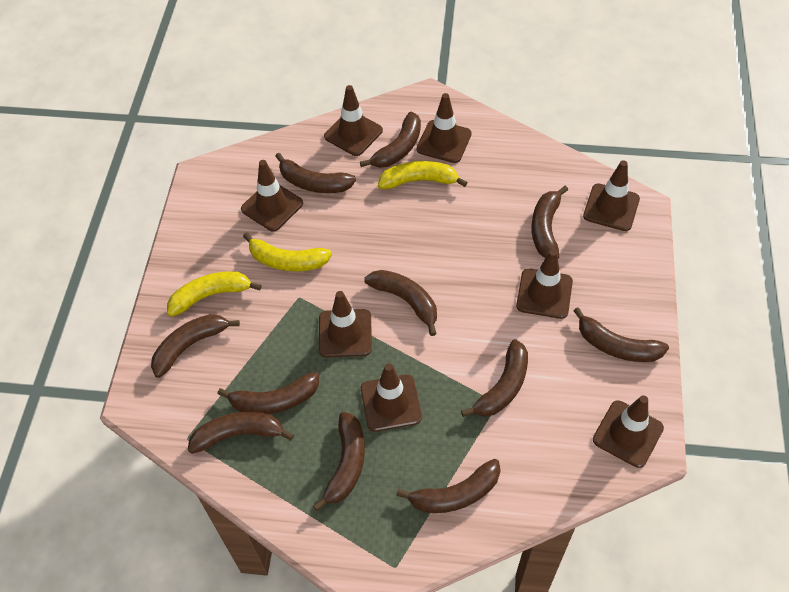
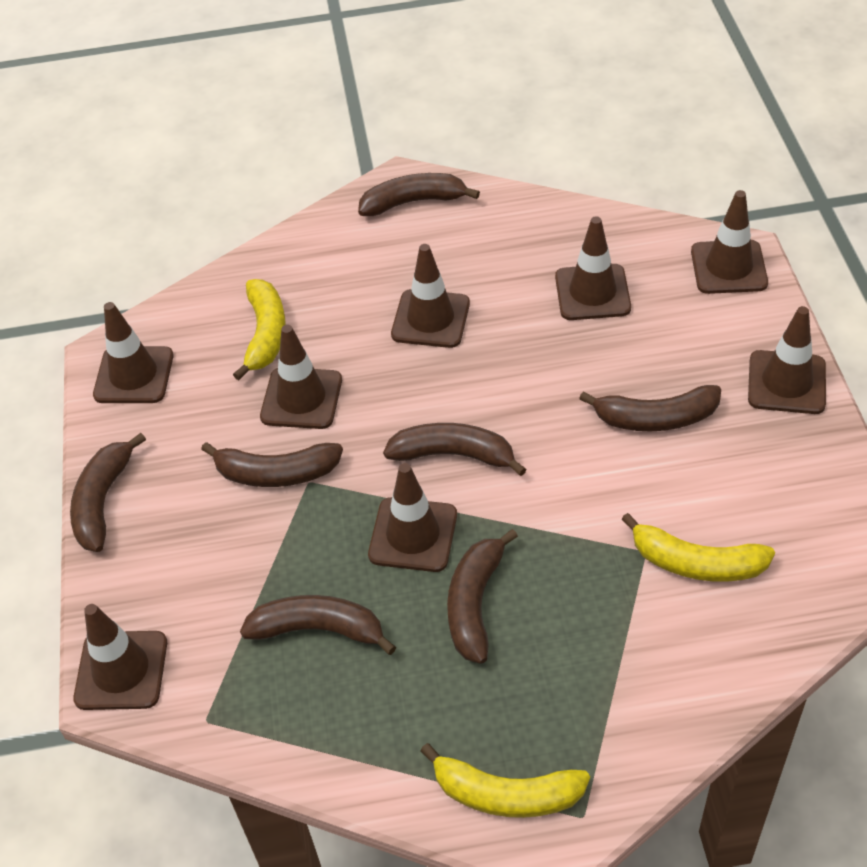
brown banana: [151,314,240,378] [188,411,294,454] [217,372,319,414] [275,153,356,193] [313,412,365,511] [360,112,421,168] [364,270,437,336] [396,459,501,513] [461,339,528,417] [531,186,568,259] [573,307,669,362] = 11 -> [70,433,146,552] [201,442,343,487] [240,595,396,655] [358,173,480,216] [383,423,527,476] [447,529,518,664] [579,385,721,431] = 7

